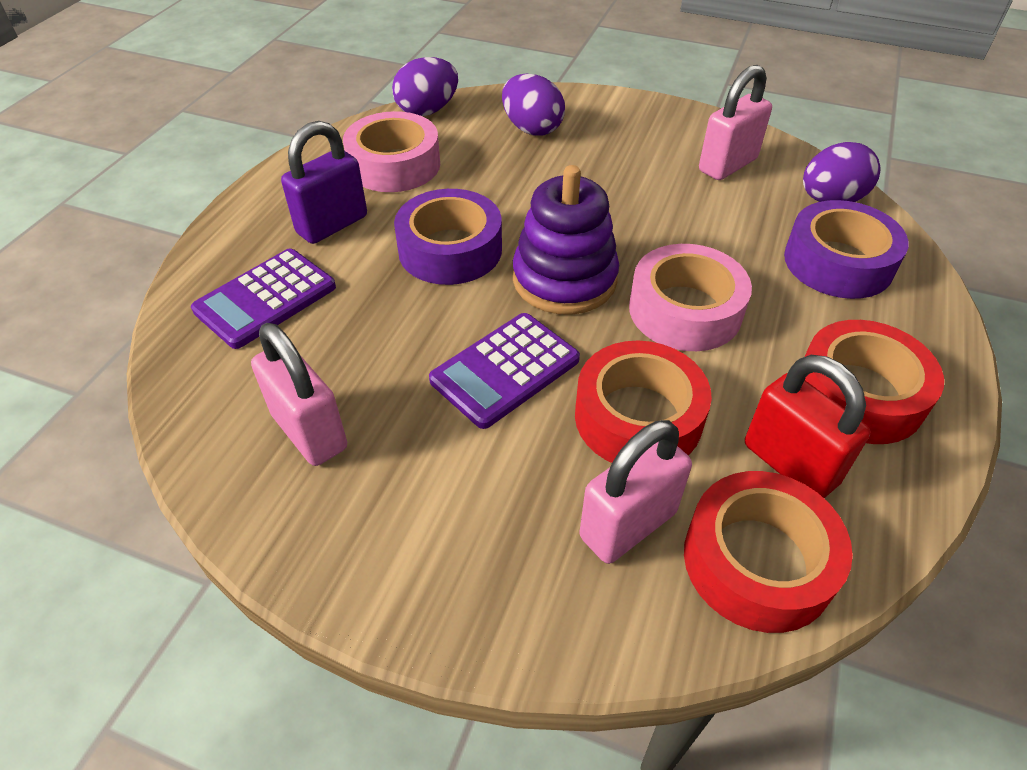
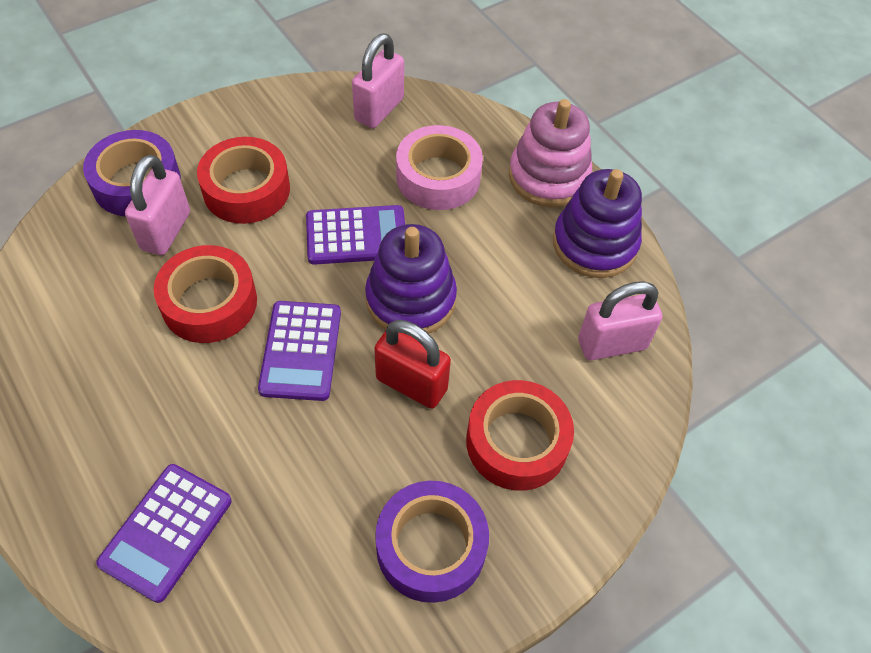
pink stacking toy: none = 0 -> [509,99,592,208] = 1
pink tape: [343,111,440,192] [629,244,752,351] = 2 -> [396,125,483,210] = 1
purple calculator: [191,249,336,349] [429,313,580,429] = 2 -> [96,464,232,603] [258,301,341,401] [306,205,405,265] = 3
purple egg: [392,57,458,116] [502,74,565,136] [803,142,880,202] = 3 -> none = 0
purple padlock: [281,121,367,244] = 1 -> none = 0
purple stacking toy: [513,165,619,315] = 1 -> [365,224,457,333] [553,169,642,278] = 2

